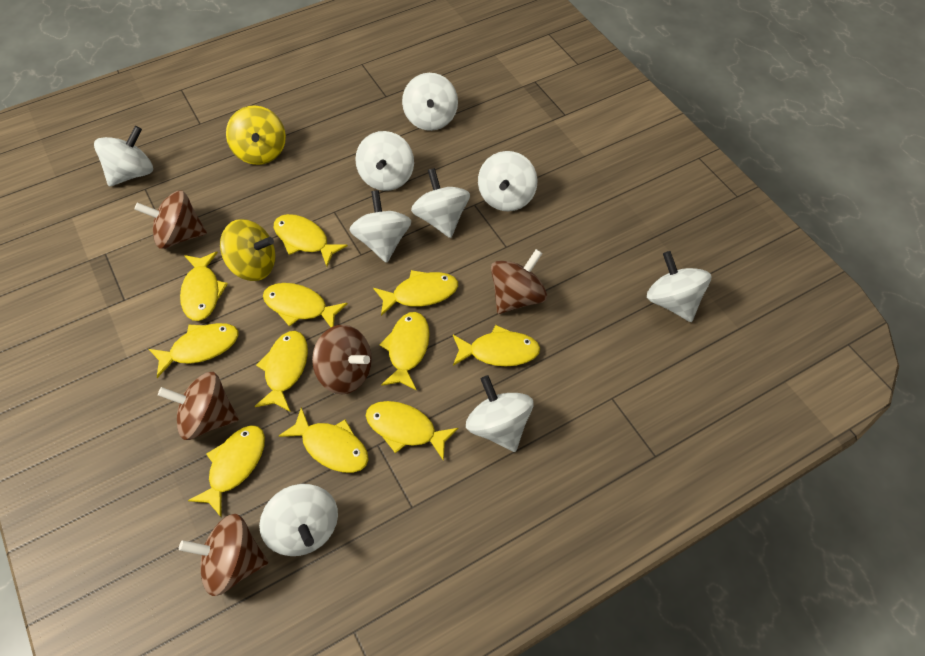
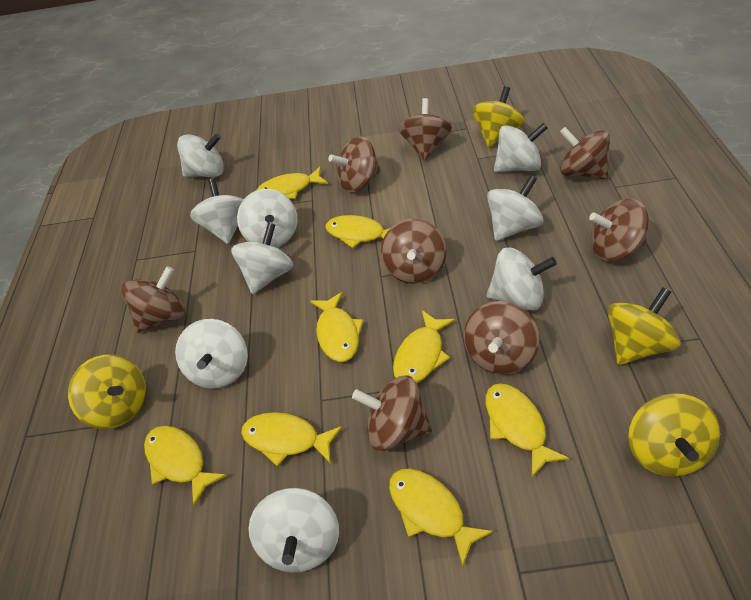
brown spinning top: [134,190,207,249] [158,372,239,440] [179,514,268,596] [312,324,372,394] [491,249,547,314] = 5 -> [121,266,185,333] [328,136,381,192] [352,376,432,451] [381,219,446,284] [398,98,452,160] [464,301,540,375] [560,127,610,179] [589,198,649,261] = 8
yellow fish: [149,323,239,378] [180,251,228,321] [188,425,265,517] [255,331,308,412] [263,283,348,327] [274,214,348,266] [279,407,369,473] [366,401,459,461] [373,270,458,316] [379,312,430,391] [453,325,540,366] = 11 -> [144,426,227,506] [241,412,343,467] [257,167,328,199] [310,292,364,362] [325,215,390,248] [389,469,493,567] [393,310,455,383] [485,383,570,477] = 8
yellow spinning top: [220,219,275,281] [226,105,286,165] = 2 -> [68,355,146,429] [472,86,524,147] [607,287,680,365] [628,393,720,476] = 4

